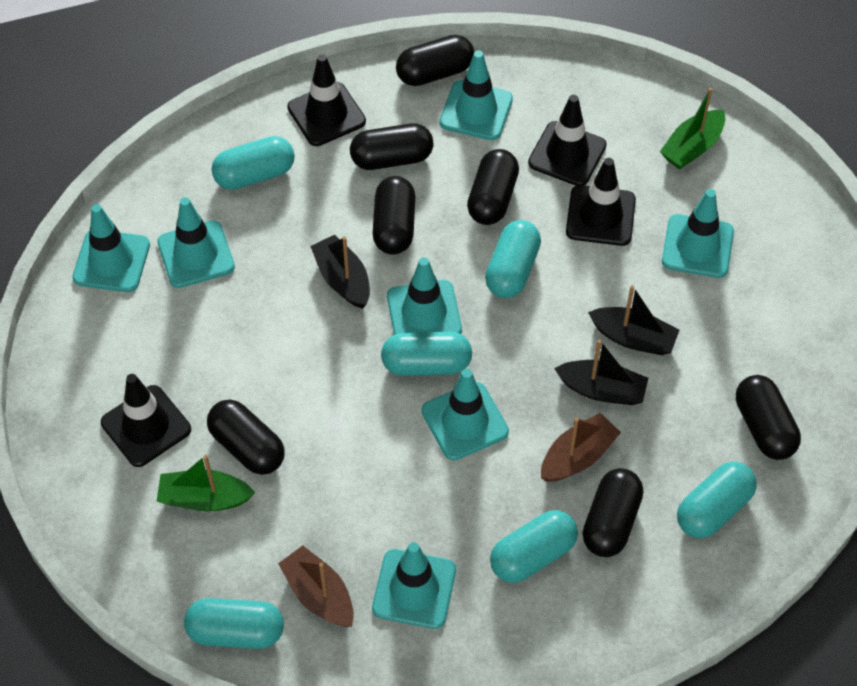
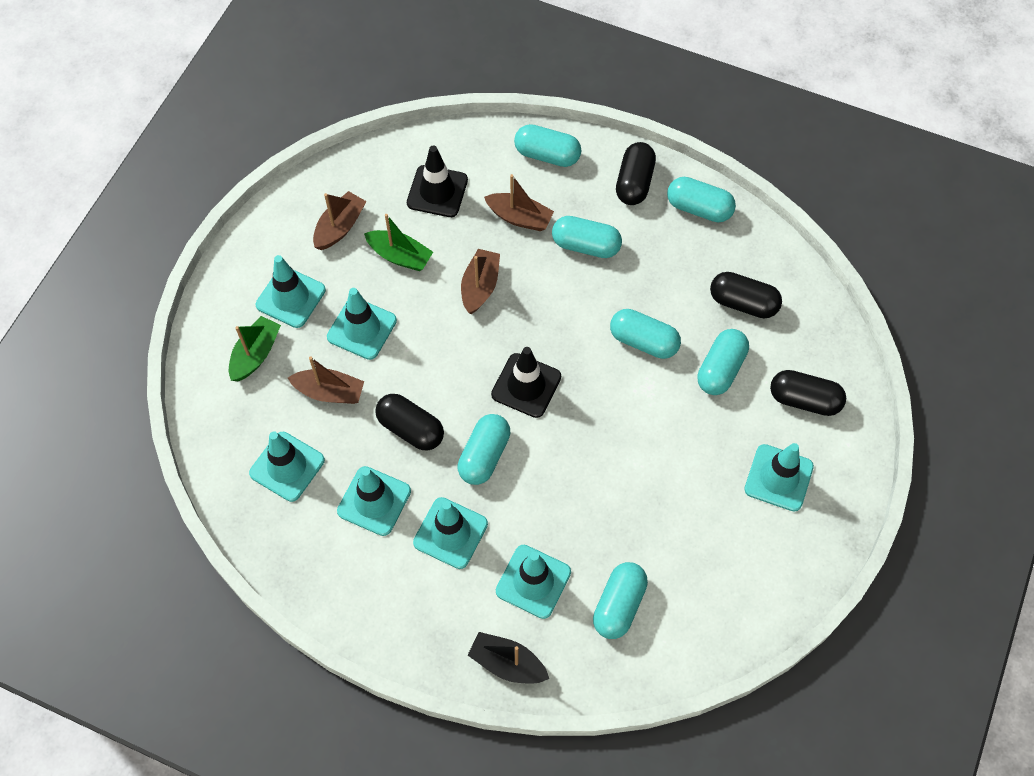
black boat: [310,235,370,309] [554,339,649,405] [588,285,679,355] = 3 -> [468,632,549,683] = 1
black capsule: [207,400,285,475] [350,123,433,170] [373,176,415,255] [396,35,474,86] [467,149,519,225] [583,468,643,557] [736,375,801,460] = 7 -> [375,394,444,451] [616,142,656,205] [710,272,782,318] [770,370,846,416] = 4
black traffic cone: [101,374,191,467] [287,54,366,146] [528,95,607,186] [566,158,636,246] = 4 -> [407,146,468,217] [491,347,561,418] = 2
brown boat: [278,545,354,627] [541,413,621,482] = 2 -> [288,356,364,404] [313,191,367,250] [461,249,500,314] [484,174,554,231] = 4
turquoise capsule: [184,598,284,649] [211,136,295,190] [381,332,472,376] [485,220,541,298] [490,510,578,583] [677,462,757,538] = 6 -> [457,414,511,485] [514,124,581,167] [552,216,622,258] [593,562,648,639] [610,309,681,359] [667,177,736,222] [697,329,749,395] = 7

